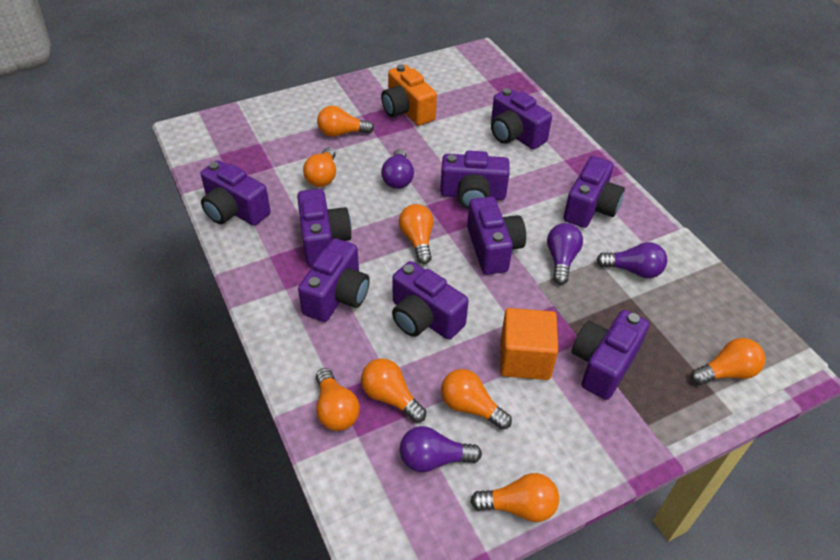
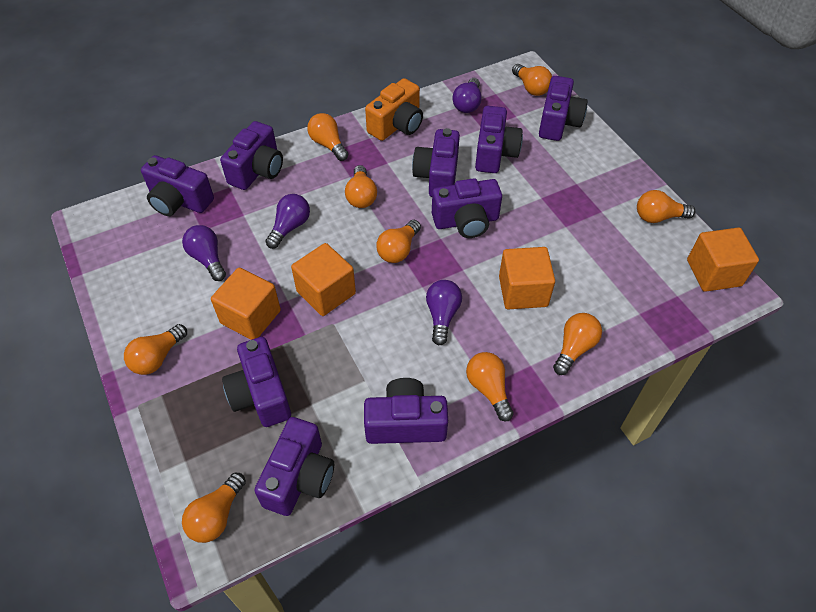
orange cube: [500,308,558,380] = 1 -> [211,268,281,340] [291,243,356,316] [499,247,555,309] [687,227,759,292] = 4
orange light bulb: [303,147,336,187] [316,368,360,431] [317,106,374,137] [361,358,426,423] [399,204,433,264] [441,369,512,430] [470,473,559,522] [691,338,765,385] = 8 -> [124,324,187,375] [182,472,246,543] [307,113,349,161] [345,165,377,208] [376,220,421,263] [466,352,514,421] [512,64,552,96] [553,313,602,375] [637,190,696,223] = 9

